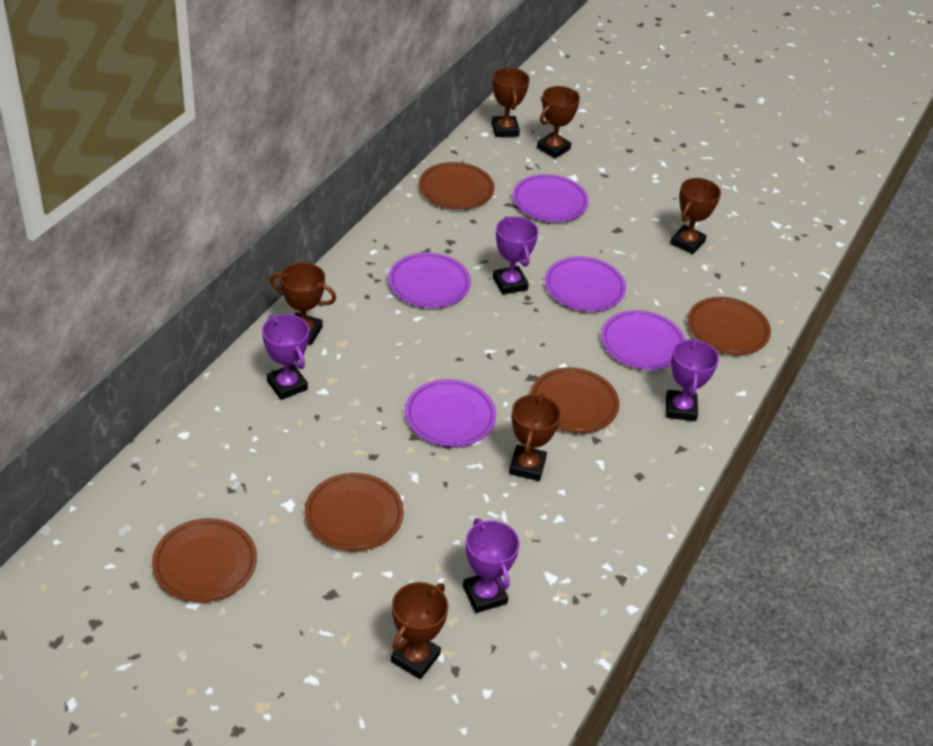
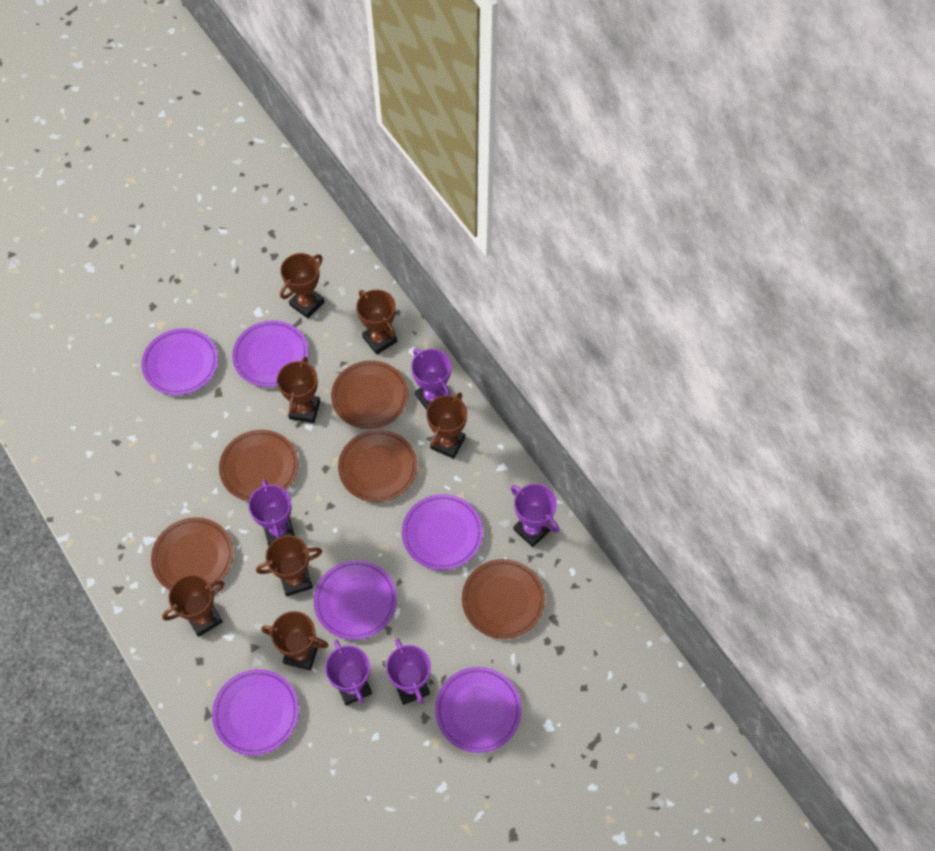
brown trophy: [270,262,336,345] [391,582,448,679] [492,68,530,137] [509,393,561,481] [537,86,580,159] [670,178,721,254] = 6 -> [162,575,224,637] [256,535,322,596] [261,611,329,670] [277,357,320,423] [280,253,324,318] [356,290,397,355] [426,392,467,459] = 7
purple plate: [388,252,471,308] [405,379,496,447] [513,174,589,222] [545,256,626,311] [601,310,685,370] = 5 -> [141,328,218,395] [212,669,299,755] [232,320,308,387] [314,560,397,640] [402,494,483,570] [435,667,522,753] = 6
purple trophy: [262,314,310,400] [463,518,520,613] [493,216,538,295] [666,338,719,421] = 4 -> [248,479,295,546] [325,640,372,706] [386,638,431,705] [411,349,451,410] [511,484,559,547] = 5

